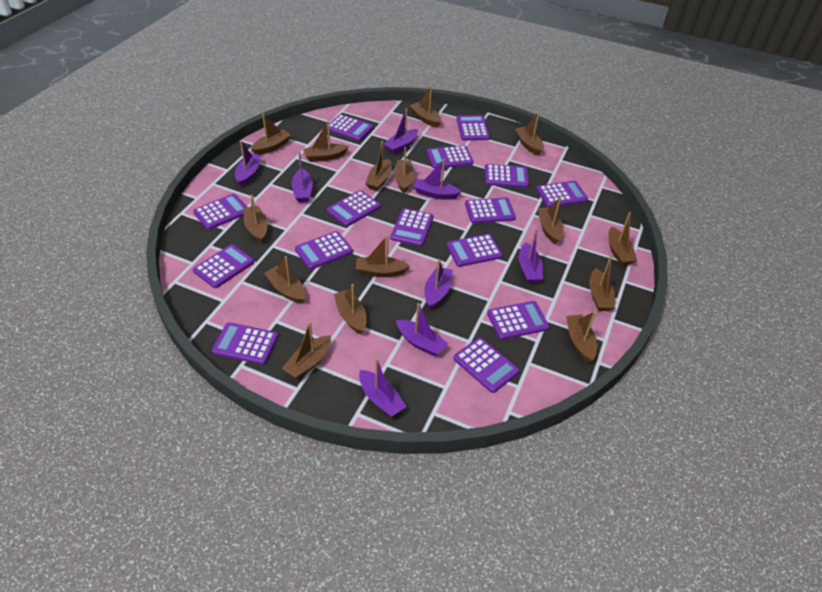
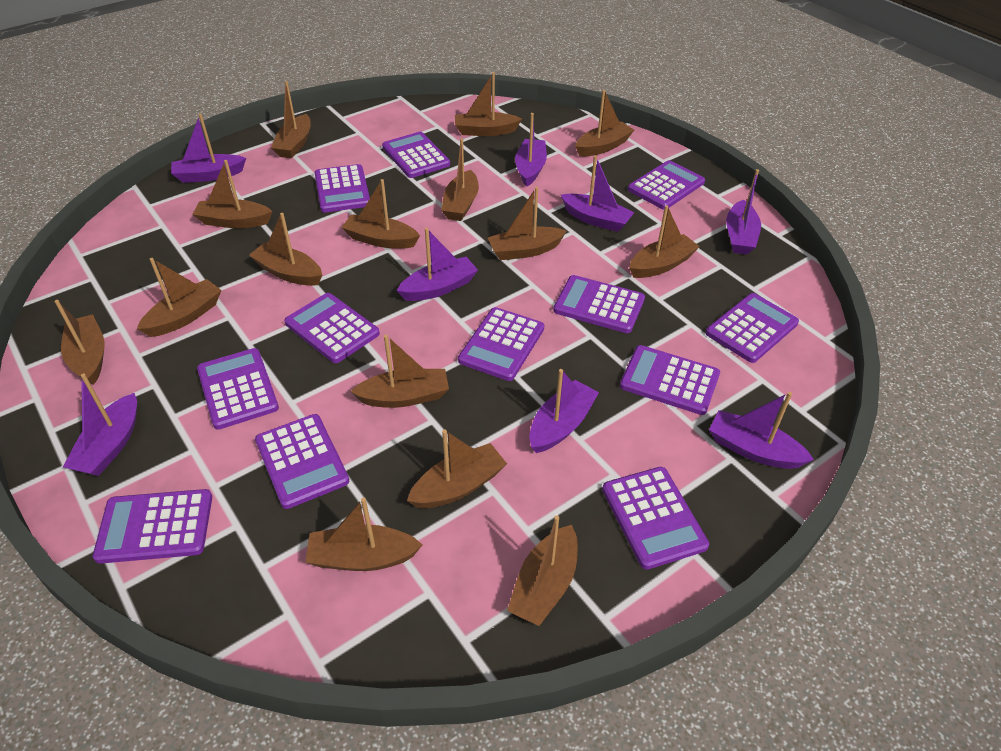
purple calculator: [193,194,247,230] [193,244,254,288] [212,322,278,365] [295,231,353,270] [327,114,373,141] [327,190,381,227] [390,208,434,246] [427,145,473,169] [446,234,503,267] [453,337,519,393] [457,115,490,141] [465,197,516,223] [485,164,529,188] [487,301,549,340] [536,181,588,207] = 15 -> [93,489,212,564] [197,348,279,430] [255,414,349,509] [284,293,380,363] [315,164,370,213] [382,132,450,178] [458,307,544,381] [553,275,645,333] [602,467,709,570] [620,345,720,415] [628,160,705,210] [706,293,799,363] = 12

